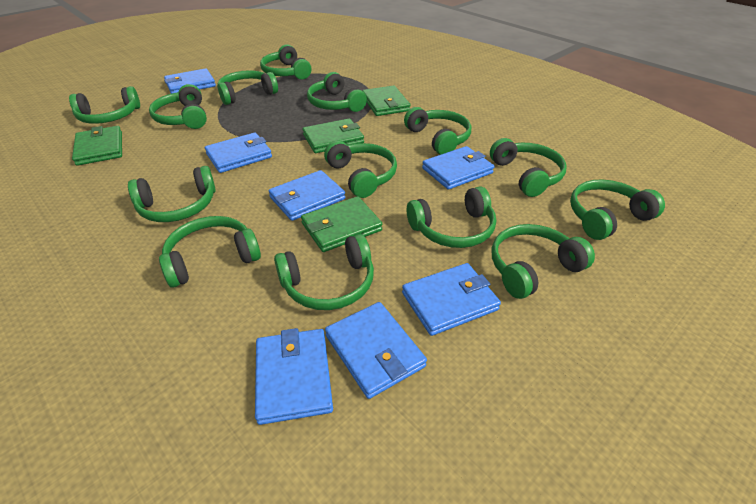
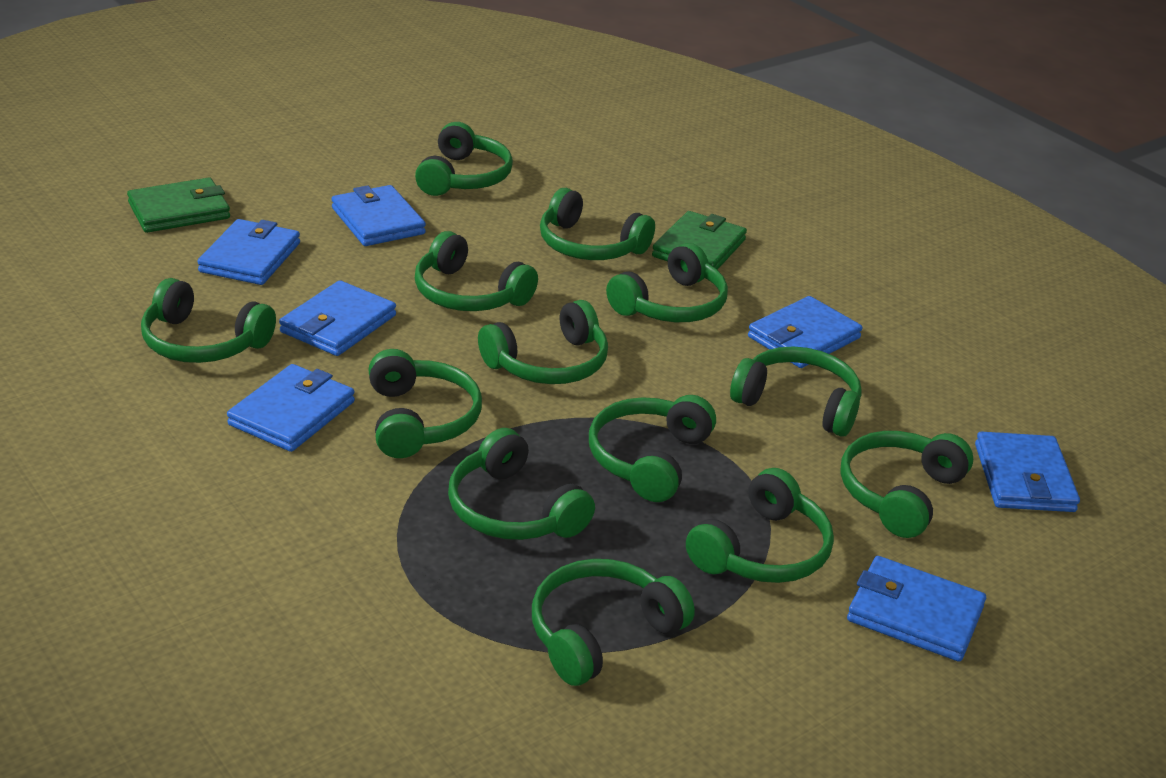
green headphones: [69,86,140,124] [128,166,216,222] [149,84,207,129] [159,216,261,288] [217,70,278,105] [260,44,311,79] [274,234,374,310] [307,72,367,112] [324,141,397,198] [404,107,471,155] [407,186,496,248] [490,138,567,197] [492,224,595,299] [570,179,665,240] = 14 -> [141,278,276,363] [368,349,482,458] [415,122,513,196] [415,231,538,311] [448,428,595,540] [478,300,608,384] [532,559,695,686] [540,188,655,260] [589,395,716,502] [606,243,728,322] [686,468,834,583] [730,346,862,437] [840,431,973,538] = 13
green wallet: [72,126,122,166] [301,196,382,252] [303,118,364,153] [362,85,411,116] = 4 -> [127,178,230,233] [652,211,747,270] = 2

